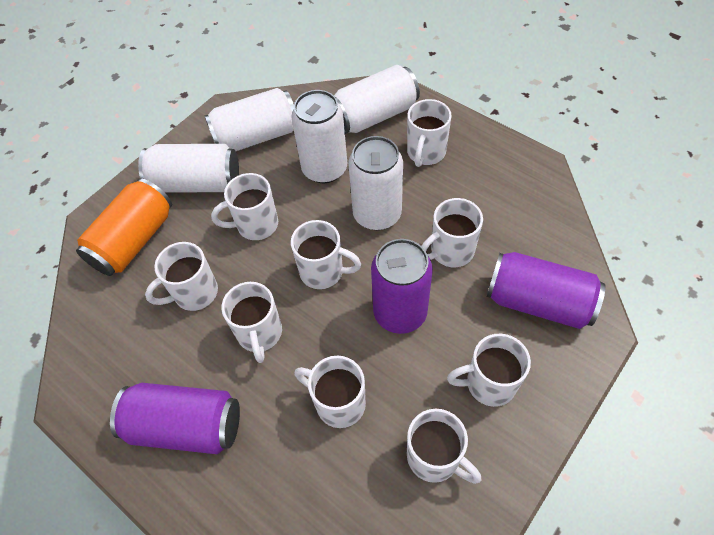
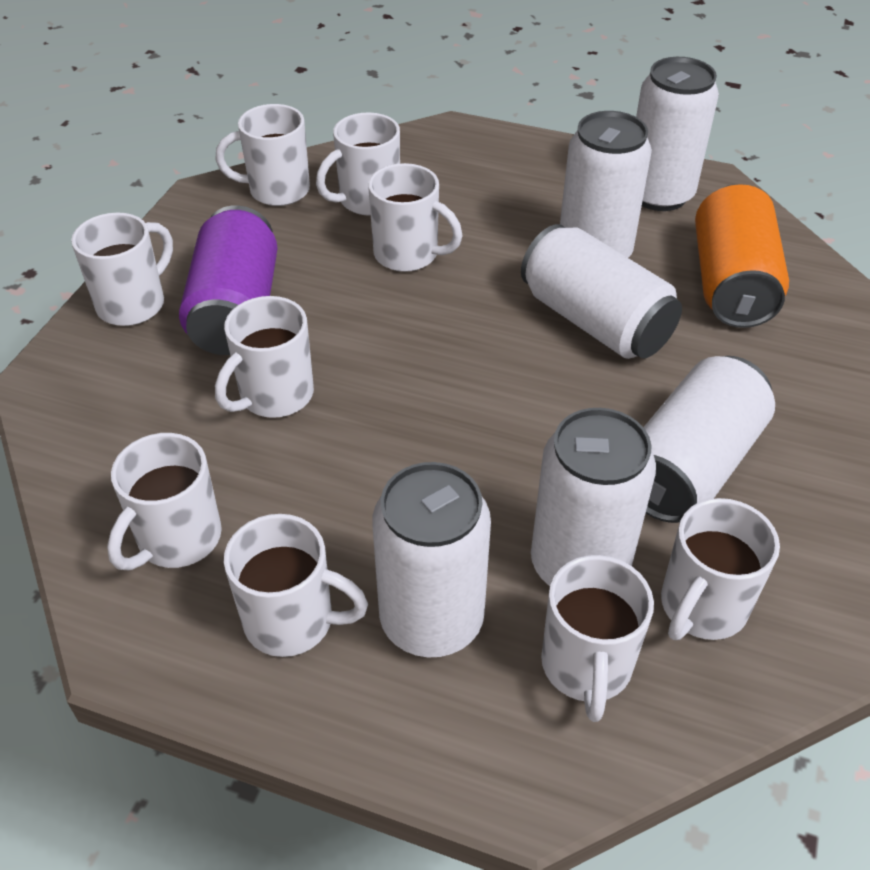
purple can: [110,383,240,454] [371,239,433,334] [487,252,606,329] = 3 -> [179,206,278,355] = 1
white can: [138,144,239,192] [204,88,294,151] [291,90,347,183] [334,65,420,134] [348,136,403,230] = 5 -> [372,462,491,657] [521,224,682,359] [531,408,656,586] [560,111,652,258] [636,57,719,211] [643,356,775,523] = 6

